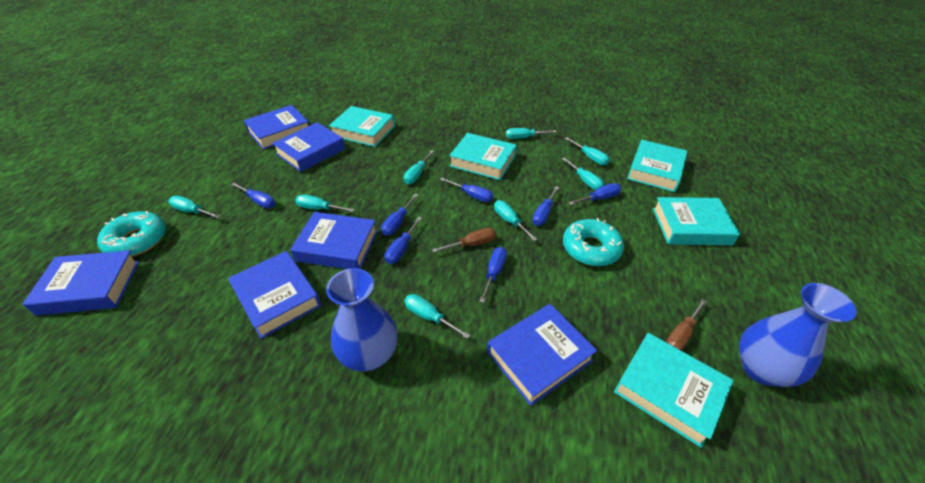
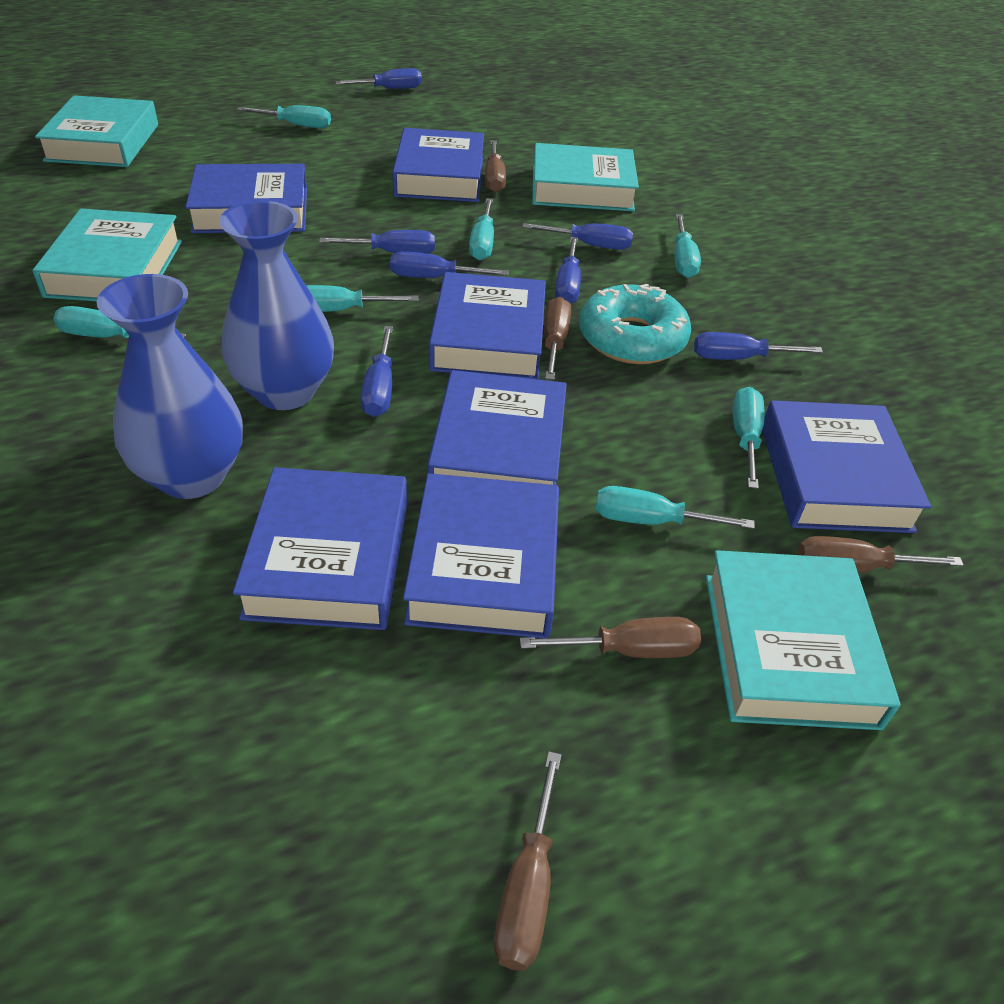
blue book: [22,250,139,316] [228,251,321,339] [244,105,309,150] [272,122,345,172] [290,212,377,269] [487,304,597,406] = 6 -> [185,164,307,233] [233,467,407,630] [392,128,484,202] [403,473,559,638] [427,370,567,485] [429,272,546,380] [762,400,931,533] = 7
brown screwdriver: [432,228,496,253] [666,299,707,351] = 2 -> [485,140,506,193] [493,751,561,971] [520,617,701,658] [544,297,571,380] [798,536,964,573] = 5
turquoise book: [329,106,395,147] [449,133,517,180] [614,333,734,448] [627,140,687,192] [653,197,740,245] = 5 -> [33,208,182,301] [35,95,158,167] [532,143,639,211] [706,550,900,730] = 4
turquoise donut: [97,211,166,257] [563,218,624,266] = 2 -> [579,284,691,364] = 1
turquoise screwdriver: [169,196,220,219] [295,195,355,212] [404,150,434,184] [405,294,471,339] [494,200,537,241] [506,128,557,139] [562,158,604,190] [565,138,610,165] = 8 -> [54,306,187,338] [237,105,331,128] [306,285,419,312] [469,198,494,261] [595,486,755,529] [674,214,701,278] [733,387,765,489] = 7

